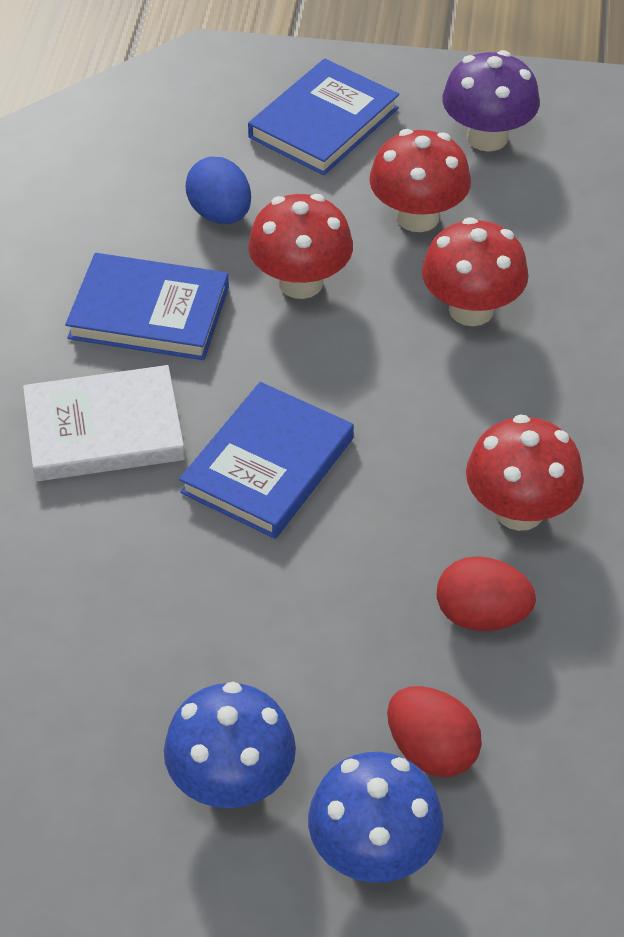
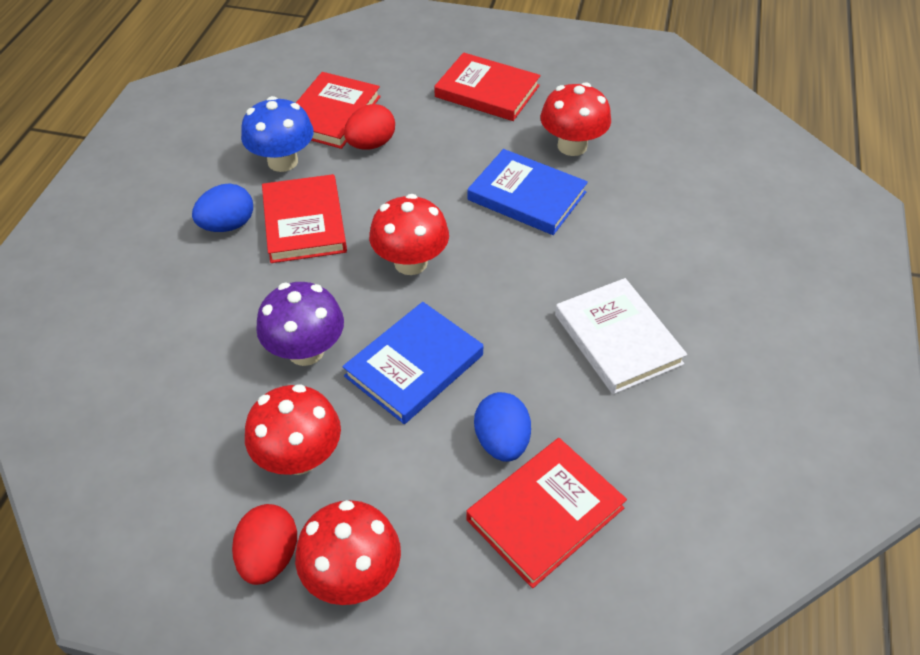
blue book: [65,253,229,360] [179,382,354,539] [248,58,399,175] = 3 -> [342,302,483,424] [468,149,588,235] = 2
blue egg: [185,157,251,224] = 1 -> [192,183,253,232] [474,392,531,462] = 2
blue mushroom: [164,682,296,808] [308,752,444,882] = 2 -> [241,96,314,172] = 1
red book: none = 0 -> [262,174,347,263] [296,72,381,149] [434,52,541,121] [466,438,627,588] = 4

